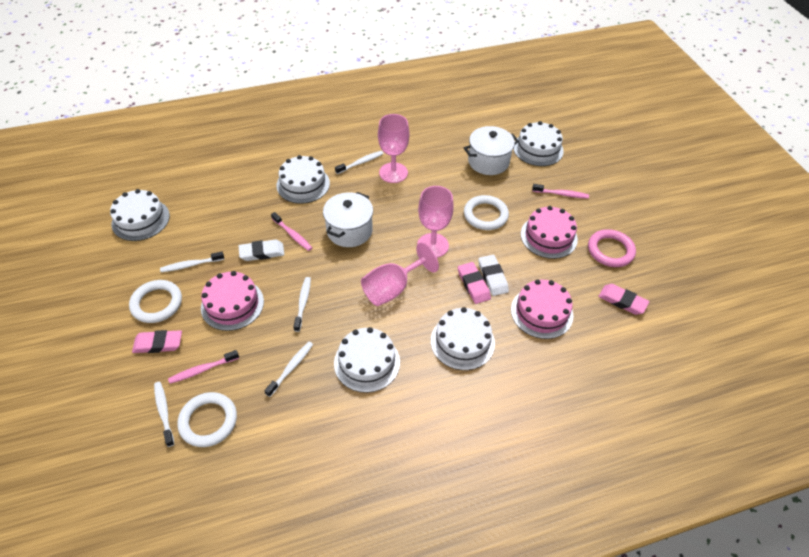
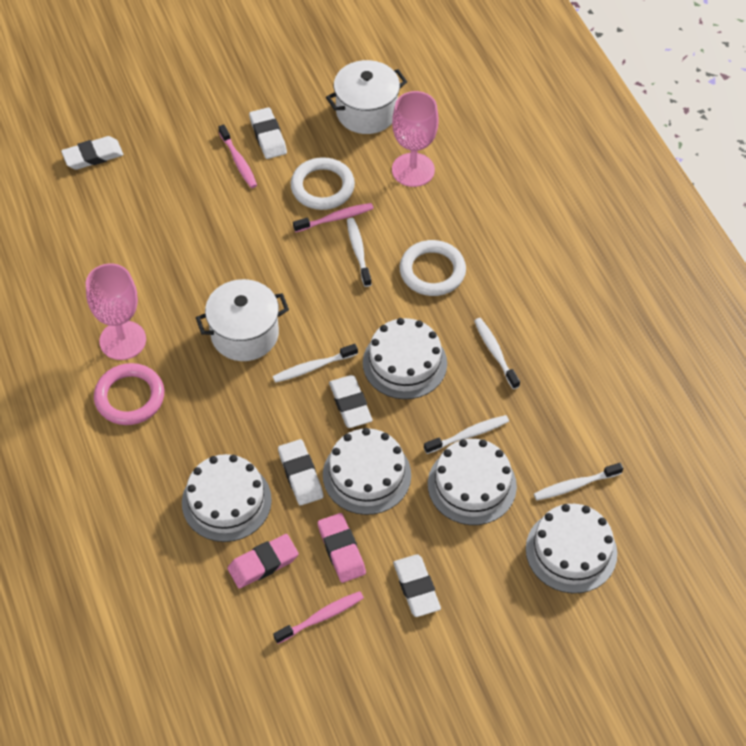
pink cake: [201,271,264,331] [511,279,573,339] [521,206,578,259] = 3 -> none = 0
pink eraser: [132,330,182,353] [458,262,491,304] [598,284,649,315] = 3 -> [228,534,299,589] [318,513,366,583] = 2
pink goblet: [361,242,439,306] [378,114,409,183] [417,186,454,258] = 3 -> [86,263,146,360] [392,91,438,187] = 2
white eraser: [239,239,284,261] [478,255,509,296] = 2 -> [61,136,123,170] [249,107,287,159] [278,439,324,506] [329,375,373,428] [393,554,441,617] = 5
white ring: [129,280,182,323] [177,392,237,447] [464,195,509,230] = 3 -> [291,157,355,210] [400,240,466,296] = 2

